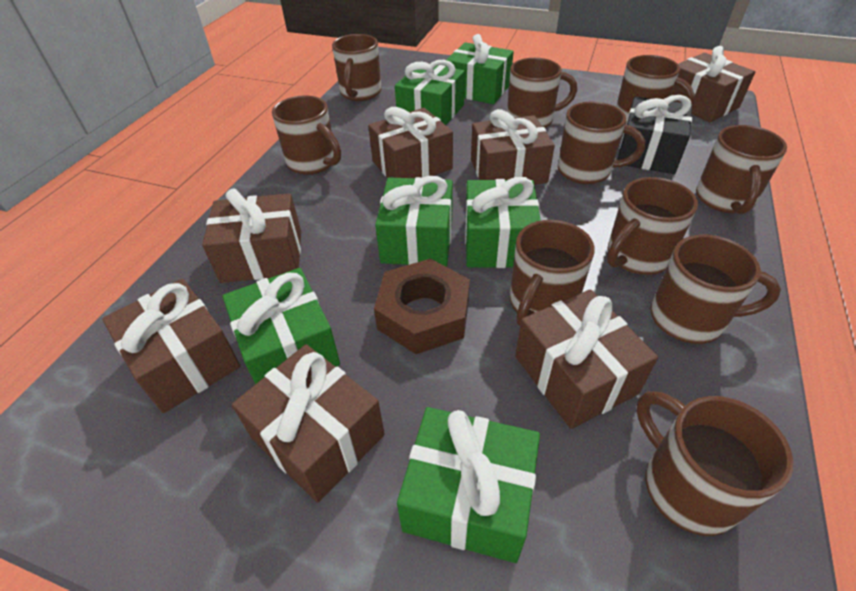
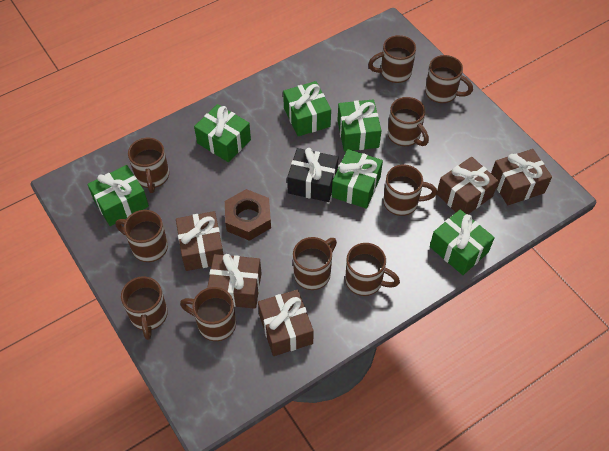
brown gift: [102,279,240,413] [202,188,301,283] [232,344,385,503] [368,107,453,178] [471,109,555,185] [515,289,658,429] [671,46,755,122] = 7 -> [176,211,224,271] [207,254,262,309] [258,290,314,356] [437,157,499,214] [491,149,552,205] = 5

